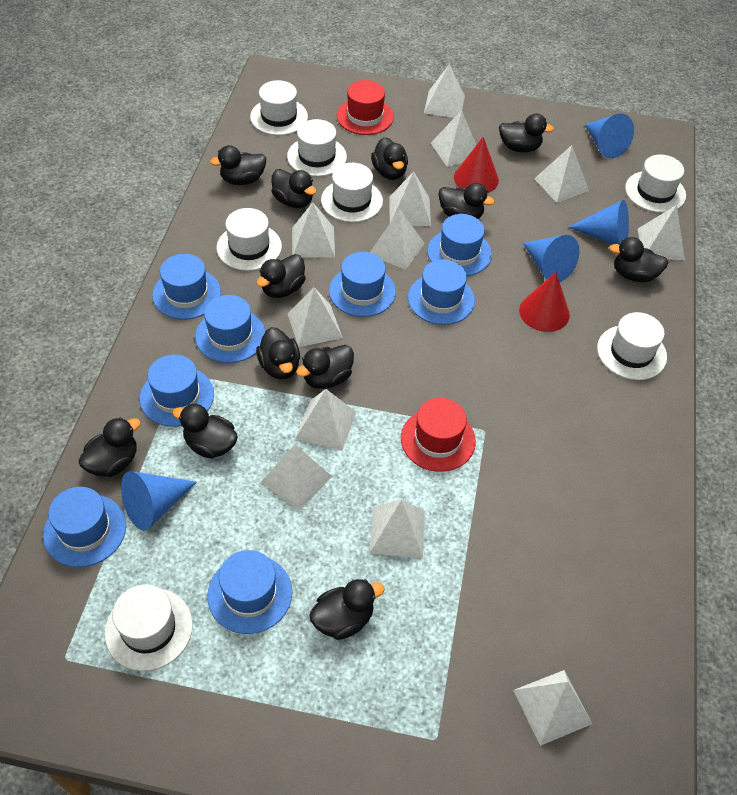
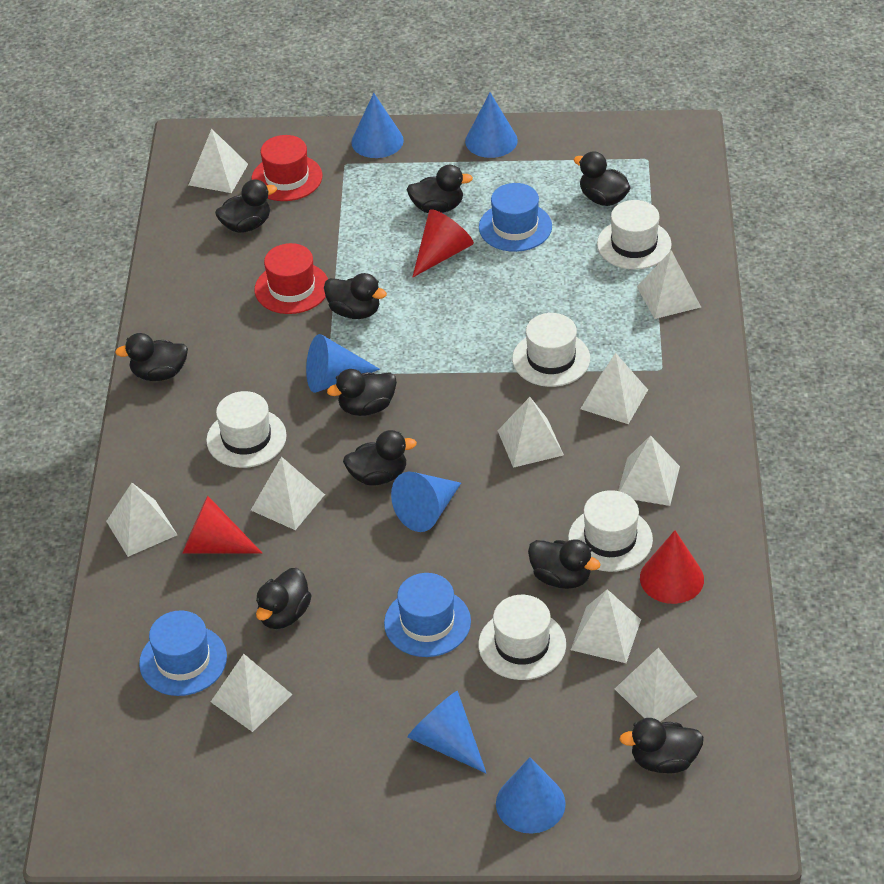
black duck: [78,417,141,477] [172,404,238,459] [210,145,266,185] [256,327,300,379] [257,254,306,298] [271,169,316,208] [296,345,354,389] [309,579,385,640] [371,137,408,180] [439,183,495,219] [499,113,554,152] [609,237,669,282] = 12 -> [115,333,188,381] [215,179,277,233] [256,568,312,629] [324,273,387,319] [327,369,397,416] [343,430,417,486] [407,165,473,213] [528,539,601,589] [574,151,631,206] [619,718,704,774] = 10
blue cone: [121,471,197,530] [523,235,579,282] [569,200,629,245] [585,114,634,158] = 4 -> [306,334,380,393] [351,93,404,158] [391,472,461,532] [407,691,486,773] [465,93,518,158] [496,757,566,834] = 6
blue hat: [43,487,126,567] [140,355,214,427] [152,254,221,319] [195,295,265,363] [207,550,292,634] [329,252,396,317] [408,259,475,325] [427,214,492,276] = 8 -> [139,610,227,696] [384,573,471,657] [479,183,552,252] = 3
red cone: [454,137,499,193] [519,272,570,332] = 2 -> [183,496,262,553] [413,209,474,277] [640,530,704,604] = 3
white hat: [104,585,193,671] [216,208,282,271] [250,80,308,136] [287,119,347,177] [321,163,383,222] [597,312,667,380] [625,155,686,213] = 7 -> [206,391,287,468] [478,595,566,680] [512,313,590,387] [568,490,653,572] [597,200,672,270] = 5
white pyramid: [261,445,333,511] [288,287,343,347] [292,202,335,258] [295,389,356,451] [370,210,425,270] [370,499,425,558] [389,171,431,226] [424,64,465,118] [431,110,476,167] [513,670,592,746] [534,145,589,203] [638,205,685,260] = 12 -> [106,483,177,557] [189,129,248,193] [211,654,293,732] [251,457,325,530] [498,397,564,468] [571,589,641,663] [580,353,648,424] [615,648,697,721] [618,435,680,506] [637,250,701,319] = 10

